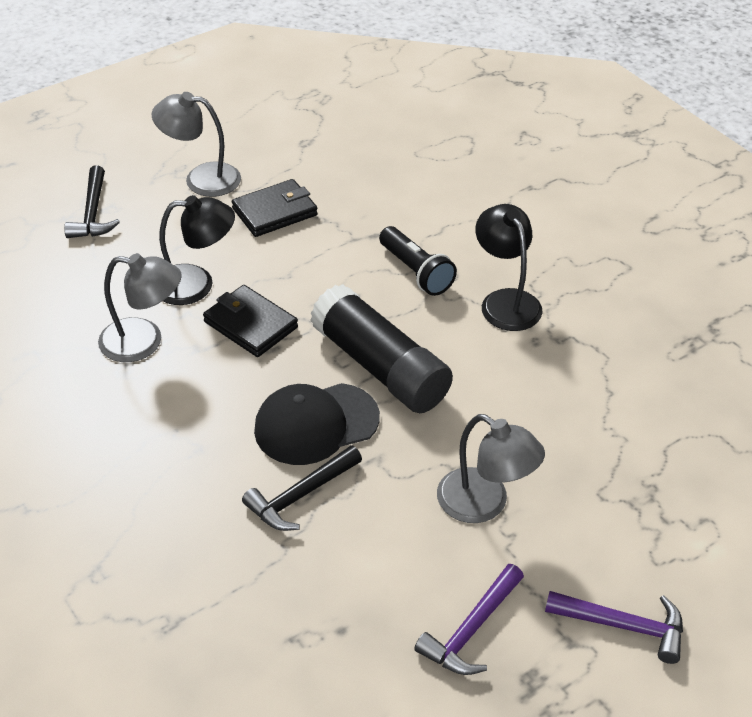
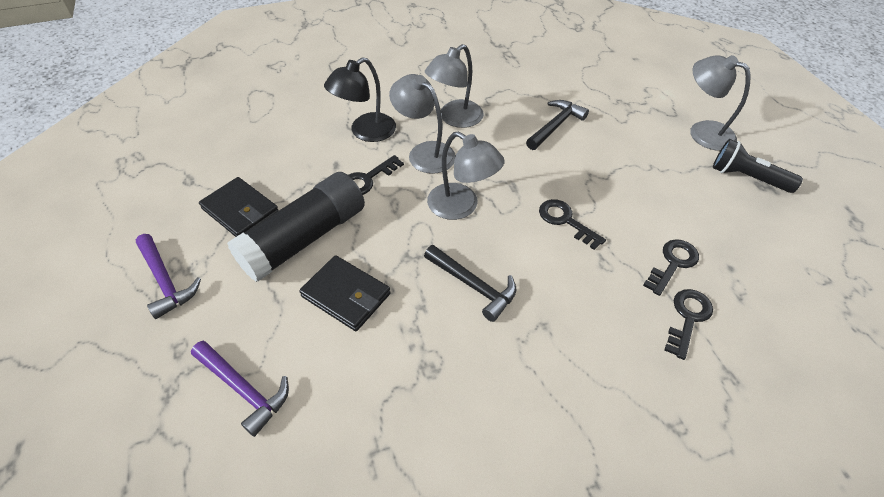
black cap: [254,383,380,465] = 1 -> none = 0
black key: none = 0 -> [348,155,404,195] [539,199,606,250] [643,239,699,296] [664,289,713,360] = 4
black lamp: [159,195,235,305] [475,204,543,331] = 2 -> [324,57,396,142] = 1
grey lamp: [98,253,182,362] [152,92,241,197] [437,414,545,523] = 3 -> [389,74,456,174] [425,44,484,128] [427,132,505,220] [690,55,751,151] = 4

